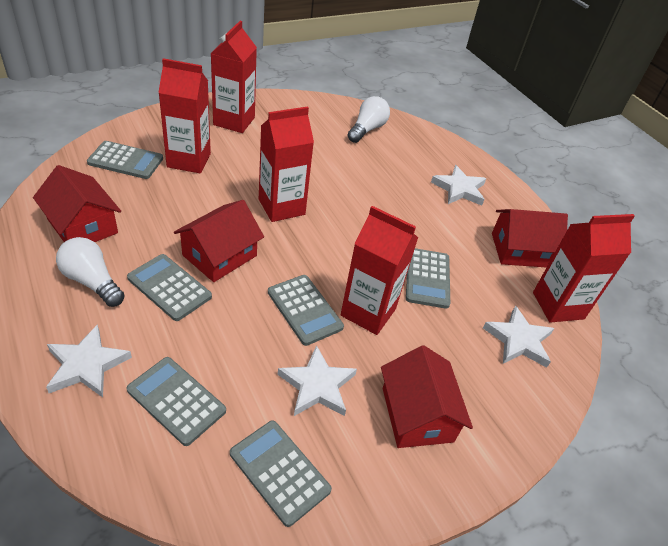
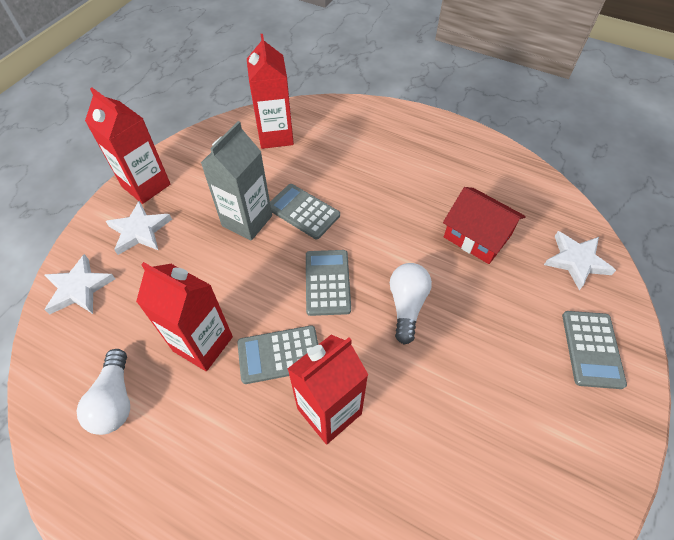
grey calculator: [87,141,163,179] [126,357,226,446] [127,254,212,321] [230,420,332,527] [268,275,344,346] [406,248,450,309] = 6 -> [237,326,318,384] [270,184,340,239] [306,250,351,316] [562,311,627,389] = 4
grey carton: none = 0 -> [201,121,272,241] = 1
red carton: [158,58,211,173] [210,21,257,133] [259,106,314,222] [340,206,418,335] [533,214,635,323] = 5 -> [85,88,170,204] [136,262,233,371] [247,34,294,149] [287,335,368,444] = 4
red house: [33,165,121,242] [174,200,264,282] [381,345,473,448] [492,209,568,268] = 4 -> [443,187,526,264] = 1
white star: [46,324,132,397] [278,345,357,416] [431,165,486,206] [483,306,554,368] = 4 -> [45,254,115,315] [106,201,172,255] [544,231,616,290] = 3

